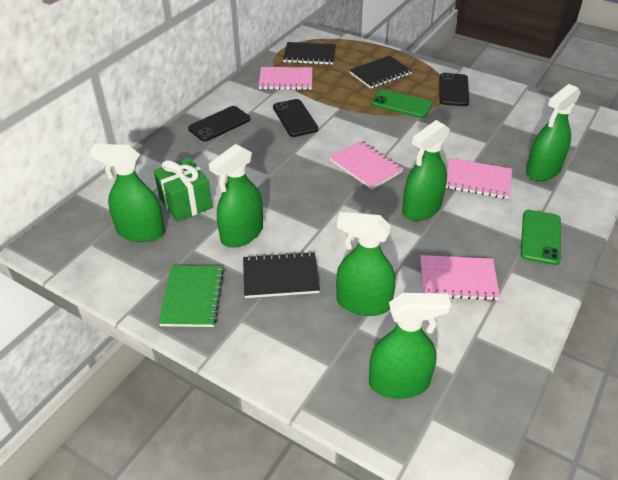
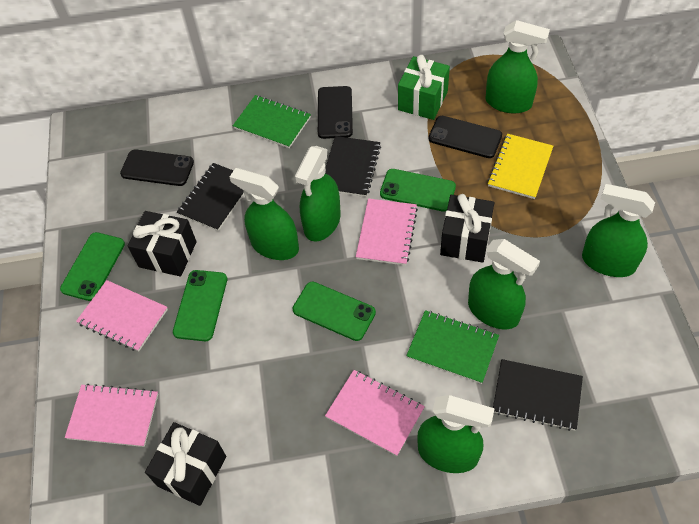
black gift: none = 0 -> [127,211,197,277] [145,422,226,506] [440,194,494,263] = 3
green notebook: [158,266,224,327] = 1 -> [233,95,311,148] [406,310,499,384] = 2
green phone: [371,89,432,118] [521,210,561,265] = 2 -> [60,232,125,301] [173,270,227,341] [293,282,376,341] [380,169,456,212] = 4
yellow notebook: none = 0 -> [487,134,553,199] = 1

